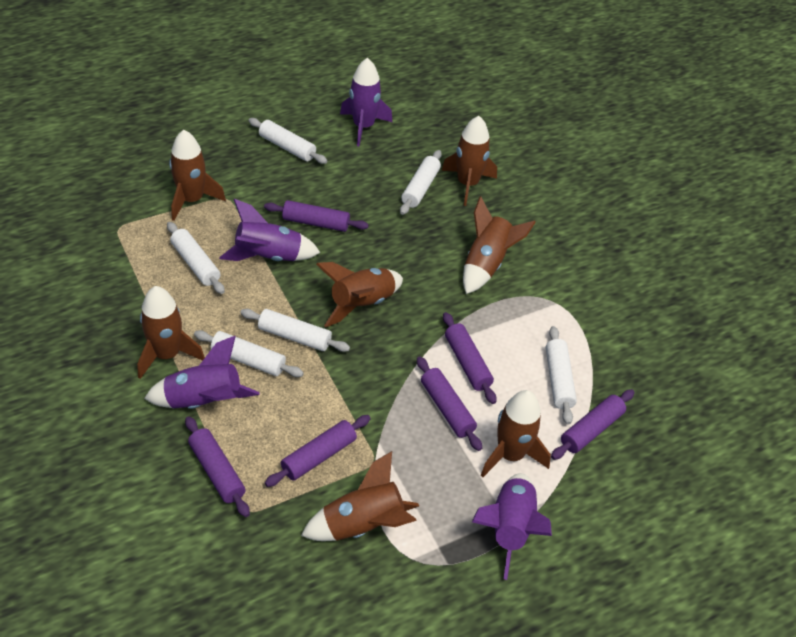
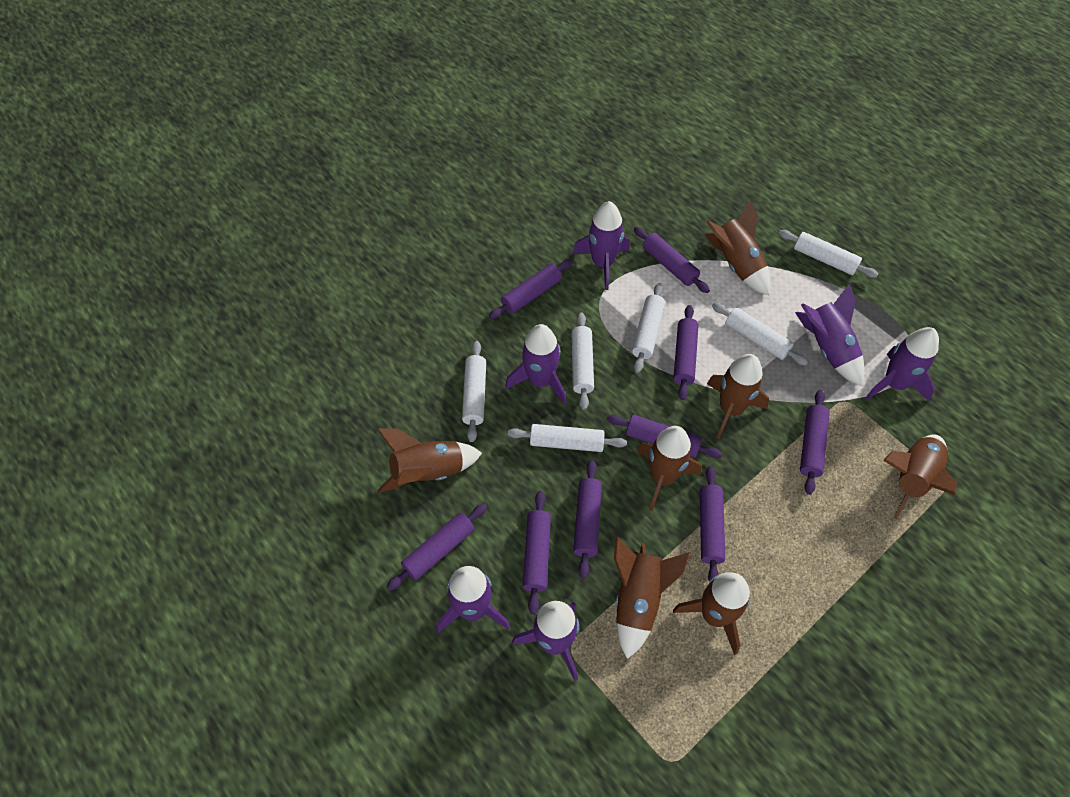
purple rocket: [144,336,259,409] [219,199,320,261] [340,58,392,146] [472,473,552,580] = 4 -> [436,565,511,633] [505,324,566,405] [512,601,579,681] [572,201,630,290] [795,283,865,386] [866,327,939,401] = 6
purple rolling pin: [185,416,250,517] [264,200,369,232] [265,415,371,487] [417,357,482,451] [443,312,496,404] [551,389,635,460] = 6 -> [387,503,487,591] [489,259,573,319] [523,491,551,615] [573,460,602,579] [607,414,722,458] [634,227,710,293] [673,305,699,400] [700,466,725,581] [800,390,830,495] = 9

